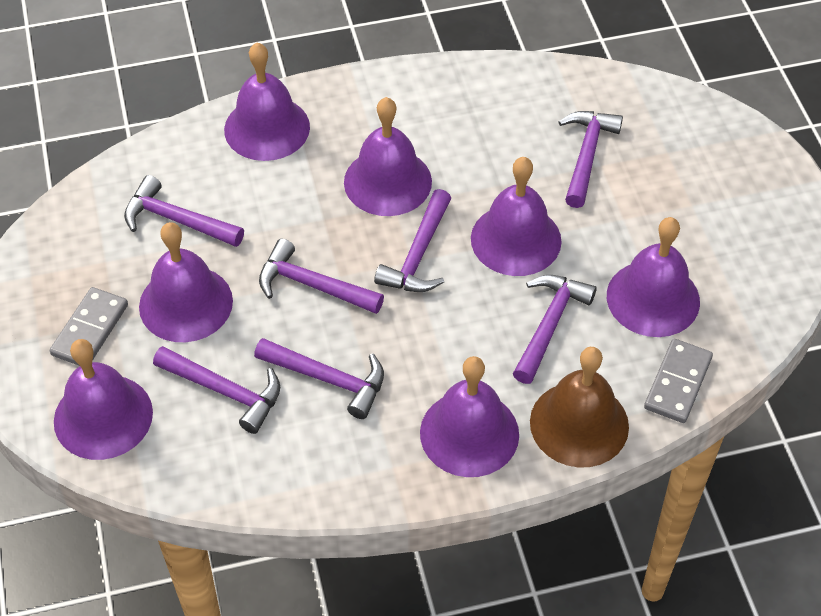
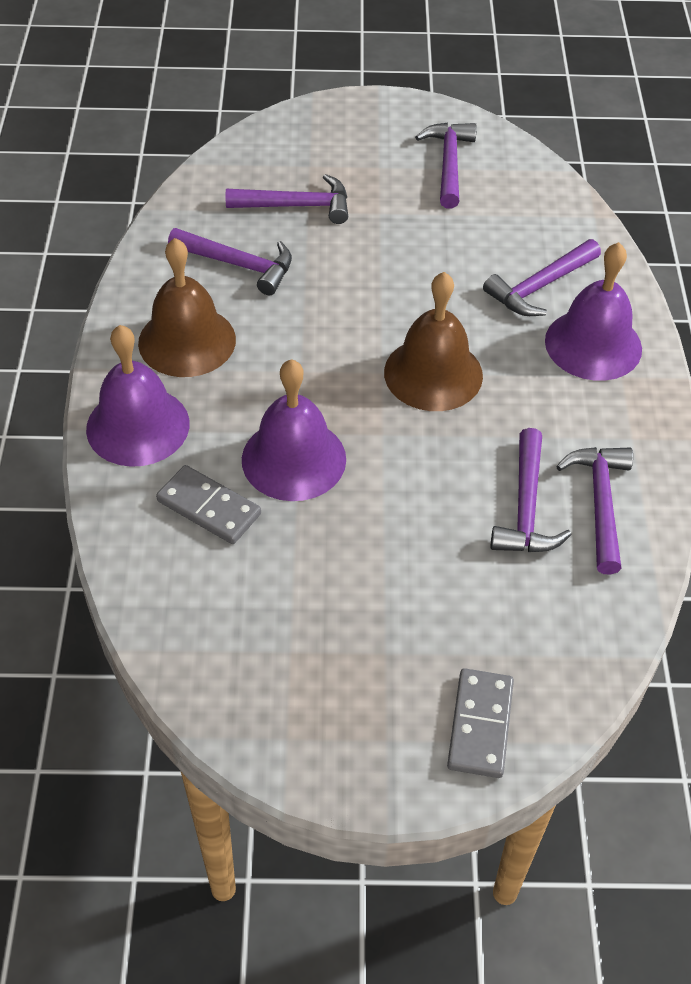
brown bell: [530,347,629,467] = 1 -> [138,238,236,377] [384,272,483,411] = 2
purple bell: [54,339,153,460] [139,222,233,342] [224,42,310,161] [344,97,432,216] [420,356,519,477] [471,157,562,276] [607,217,700,337] = 7 -> [86,325,190,467] [242,359,346,501] [545,242,642,381] = 3
purple hammer: [124,175,244,247] [153,346,280,434] [254,338,384,419] [259,239,384,314] [374,189,451,292] [513,275,597,384] [558,111,623,208] = 7 -> [168,228,292,295] [226,174,348,224] [415,123,477,209] [483,239,601,316] [490,428,572,552] [556,447,633,575] = 6

